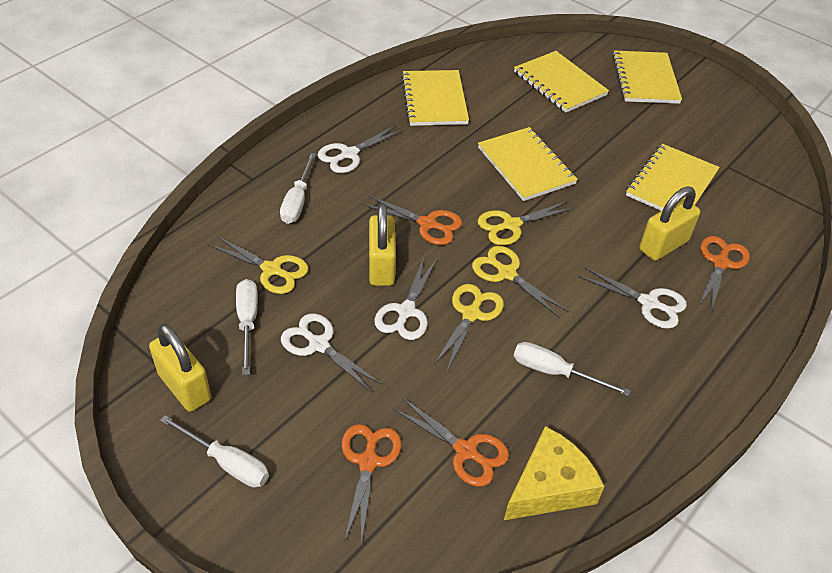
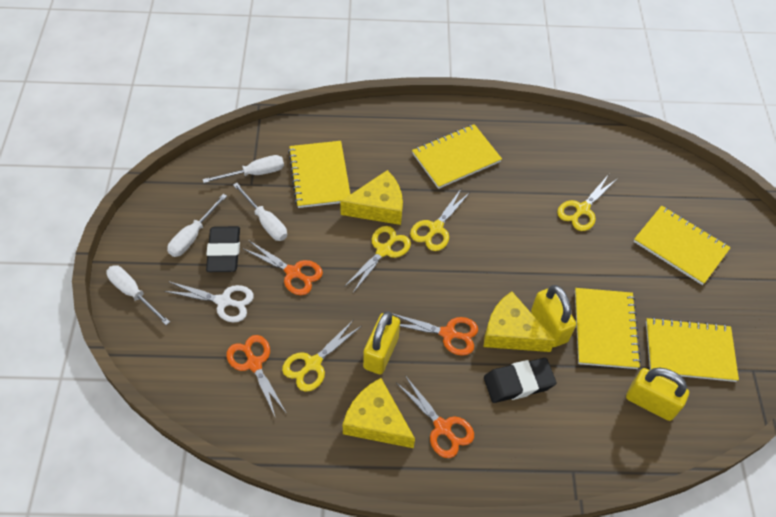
black eraser: none = 0 -> [206,226,240,272] [484,358,556,403] = 2
white scissors: [281,313,382,393] [318,125,403,173] [374,258,437,340] [578,267,687,329] = 4 -> [164,281,254,322] = 1
yellow cheese: [504,426,605,520] = 1 -> [340,170,403,225] [343,378,415,448] [483,291,555,352] = 3

